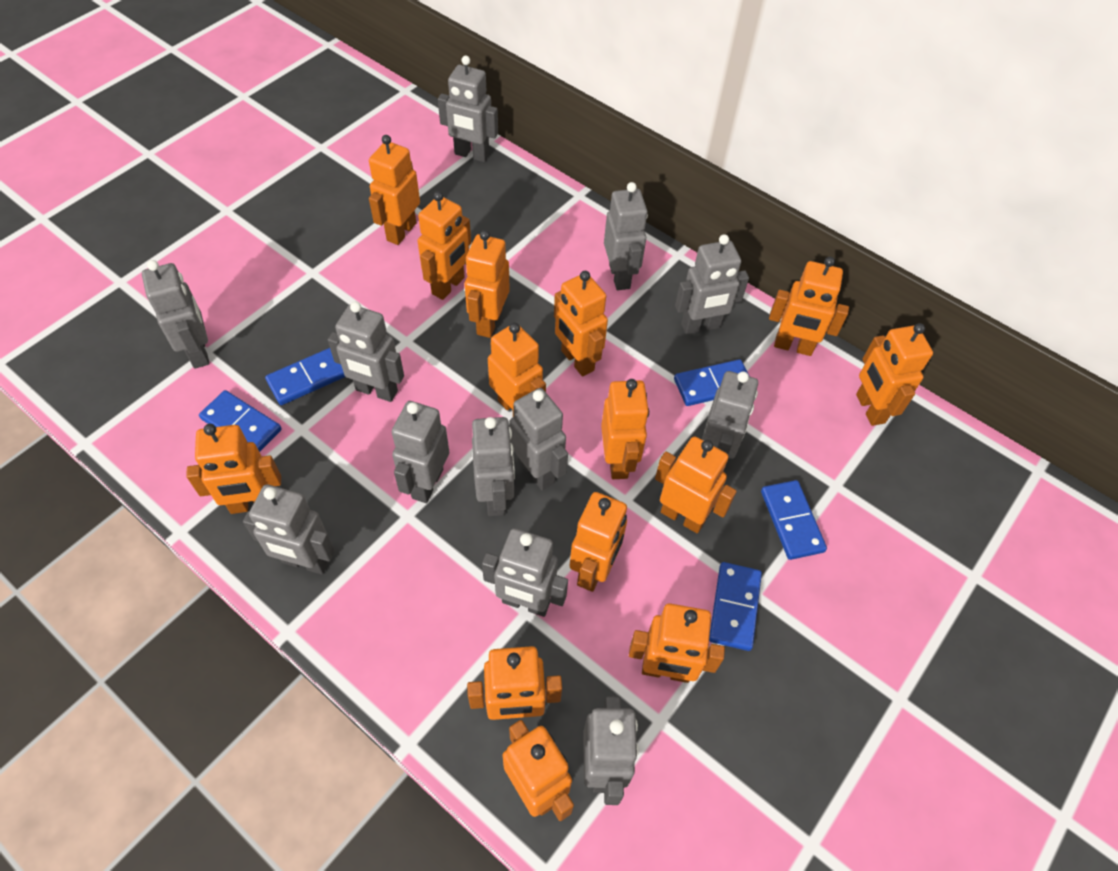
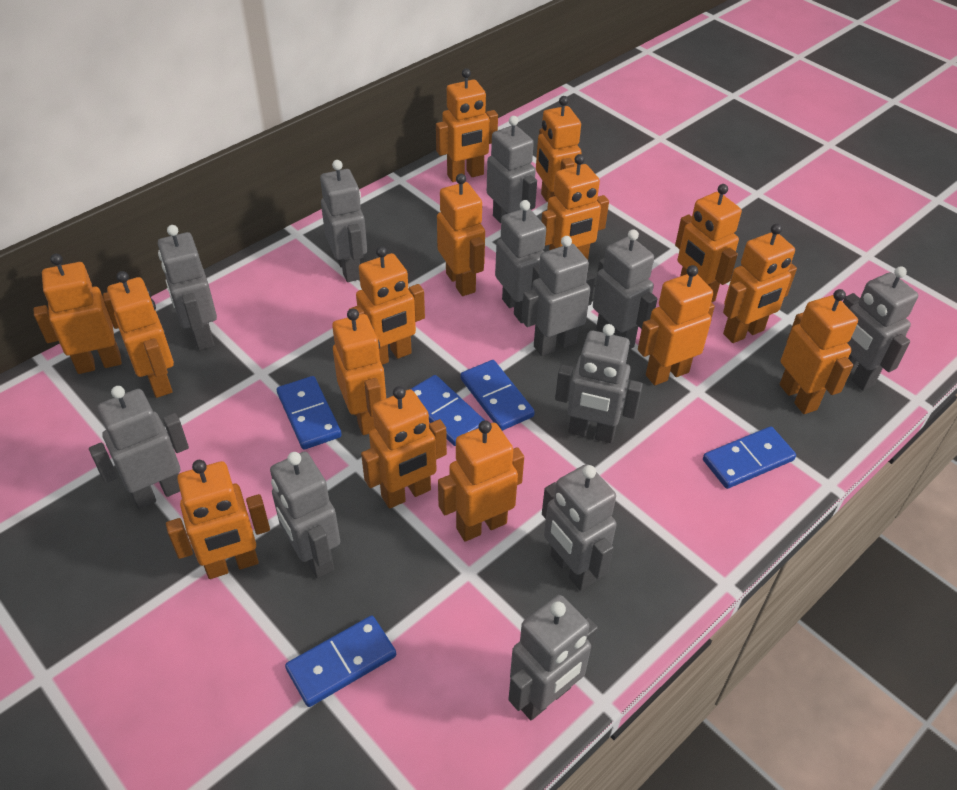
orange robot: [186,424,281,514] [369,135,420,245] [418,191,471,300] [464,230,510,338] [467,646,562,720] [488,323,546,417] [502,720,574,821] [554,271,608,376] [570,492,627,592] [601,379,649,479] [629,604,725,683] [655,436,737,533] [769,257,849,356] [856,323,933,426] = 14 -> [33,254,122,374] [107,271,174,398] [166,460,270,579] [332,309,386,435] [349,246,425,365] [361,386,447,509] [436,68,498,182] [437,174,485,296] [438,420,524,542] [536,96,582,202] [541,154,609,260] [638,265,715,385] [675,184,742,302] [723,224,797,343] [780,289,858,414] = 15

